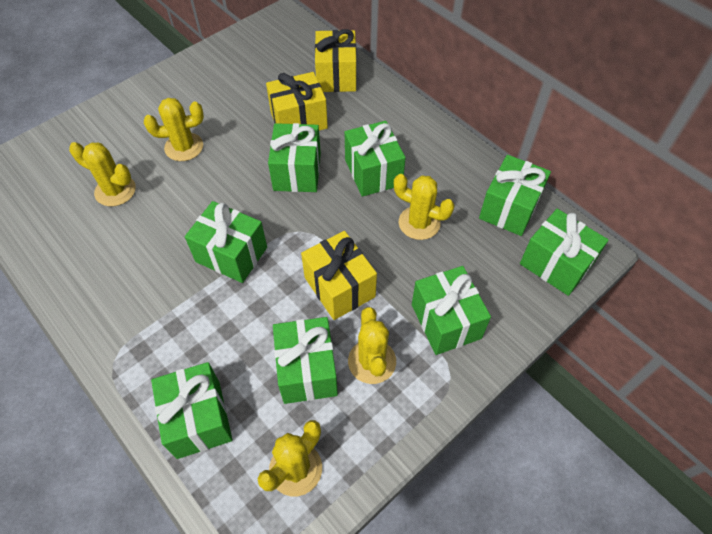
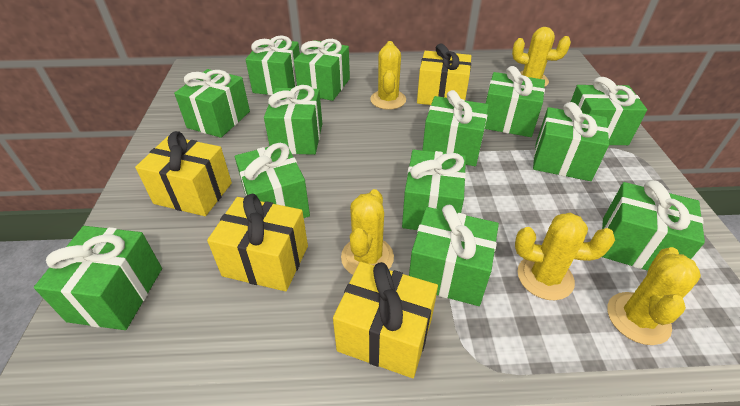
green gift: [151,362,233,459] [185,201,267,283] [268,123,321,192] [273,317,338,404] [345,121,406,197] [412,266,491,355] [479,155,551,236] [520,209,609,296] = 8 -> [34,226,162,330] [174,69,250,138] [235,143,310,218] [245,35,300,95] [264,85,322,155] [294,39,350,101] [402,150,466,230] [409,205,499,306] [422,90,489,166] [485,66,545,137] [533,102,609,181] [571,77,647,145] [602,180,705,271] = 13
yellow gift: [266,72,328,131] [301,231,377,320] [315,29,356,92] = 3 -> [135,131,232,216] [207,194,308,291] [333,262,438,378] [417,43,471,105] = 4

